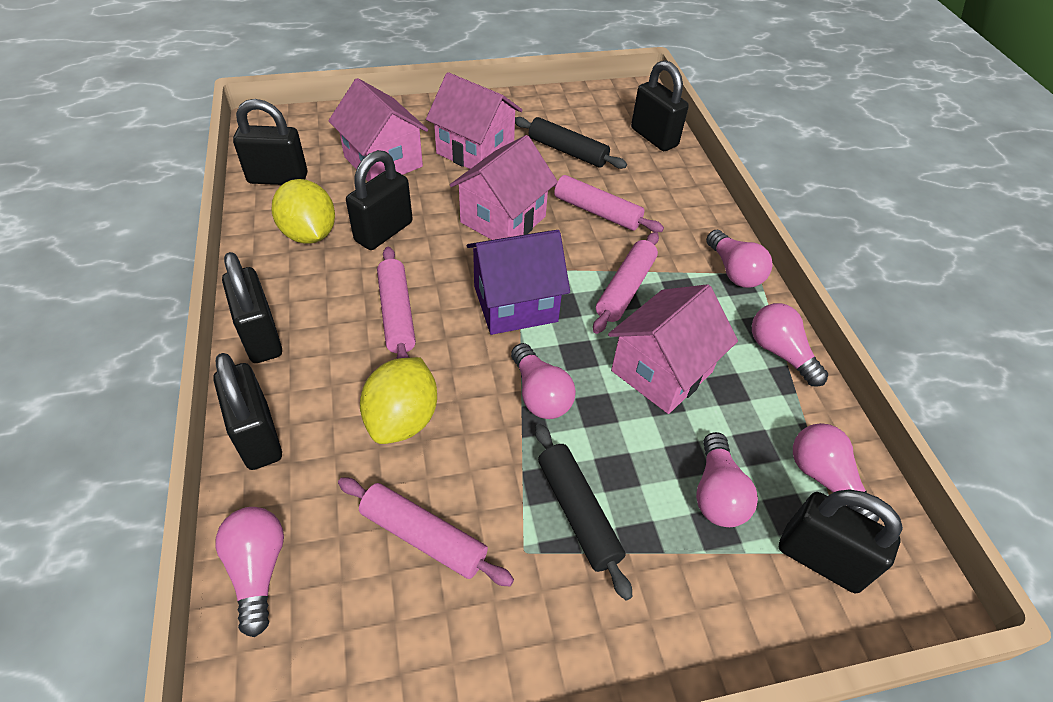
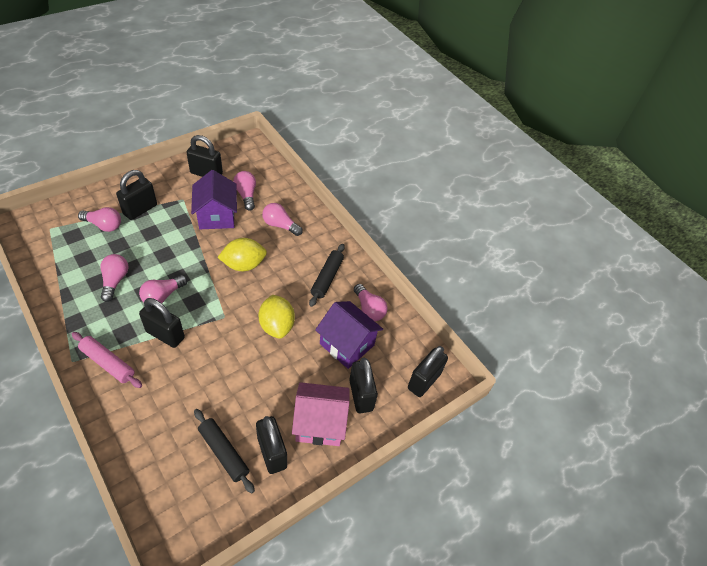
pink house: [328,78,428,181] [426,72,523,169] [450,135,558,240] [608,284,738,414] = 4 -> [292,382,350,446] = 1
pink rolling pin: [338,477,514,586] [377,247,416,359] [553,175,664,232] [593,232,659,334] = 4 -> [72,332,142,388] = 1
purple house: [467,230,570,335] = 1 -> [191,170,237,229] [315,301,383,369] = 2

